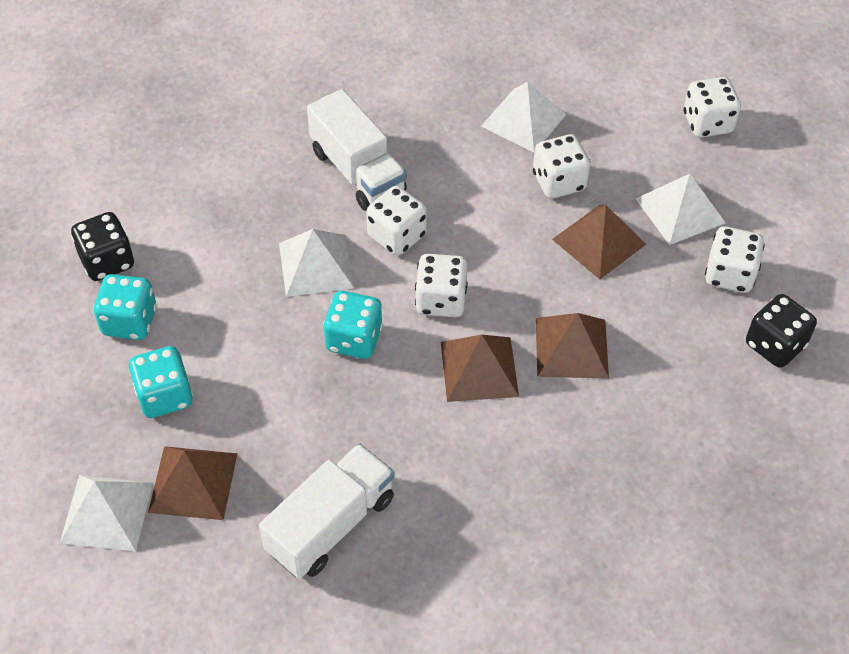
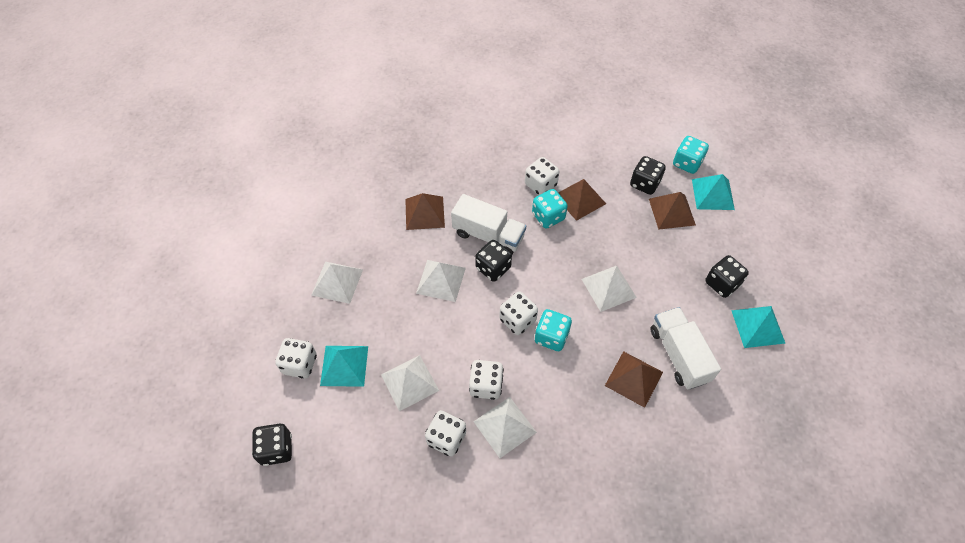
black dice: [71,212,134,281] [746,294,817,368] = 2 -> [252,423,292,466] [475,240,512,282] [630,156,666,195] [705,255,749,298] = 4
turquoise pyramid: none = 0 -> [320,346,368,387] [692,174,735,210] [731,306,785,348] = 3
white pyramid: [60,475,153,551] [279,229,354,297] [481,82,567,153] [636,174,726,245] = 4 -> [311,262,363,304] [381,355,439,411] [416,260,466,302] [473,397,537,458] [582,265,637,312] = 5

